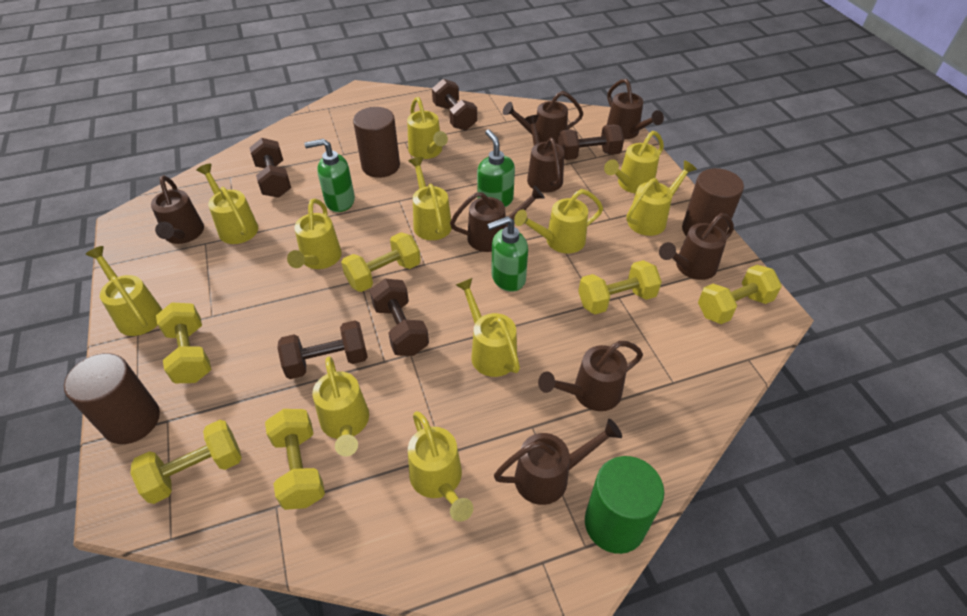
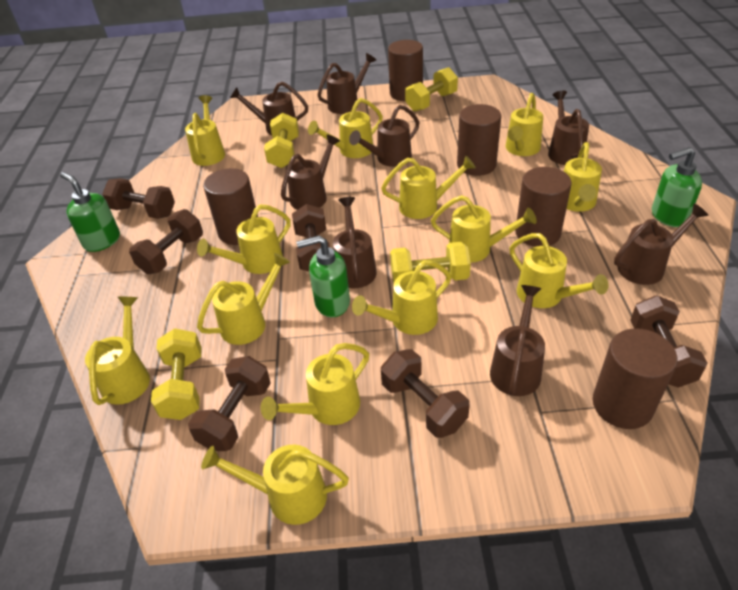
brown cylinder: [64,353,160,444] [353,107,400,178] [682,168,744,236] = 3 -> [203,168,258,245] [388,40,423,101] [457,104,501,176] [515,167,572,247] [593,328,678,429] = 5
brown dumbbell: [250,138,291,198] [277,320,368,379] [370,278,429,356] [432,79,477,130] [558,124,624,160] = 5 -> [102,178,175,219] [129,209,203,274] [188,356,271,451] [292,204,330,271] [381,349,470,438] [631,295,707,388] = 6
green cylinder: [585,456,664,554] = 1 -> none = 0
yellow dumbbell: [130,420,242,504] [156,302,211,383] [265,409,325,510] [341,232,421,292] [578,260,662,314] [698,265,782,324] = 6 -> [151,328,202,420] [264,113,299,168] [390,242,471,282] [405,67,458,111] = 4
yellow watering can: [85,246,162,336] [196,163,258,244] [287,198,342,269] [312,356,369,456] [407,97,448,159] [408,411,473,522] [409,157,452,240] [456,278,520,377] [514,189,603,253] [604,131,664,194] [626,160,697,236] = 11 -> [85,297,150,405] [185,95,225,166] [197,204,291,274] [197,253,290,345] [201,445,349,525] [261,343,369,425] [308,98,383,158] [352,260,451,335] [381,156,476,219] [431,195,537,263] [505,93,543,156] [510,233,609,308] [564,142,602,212] = 13

